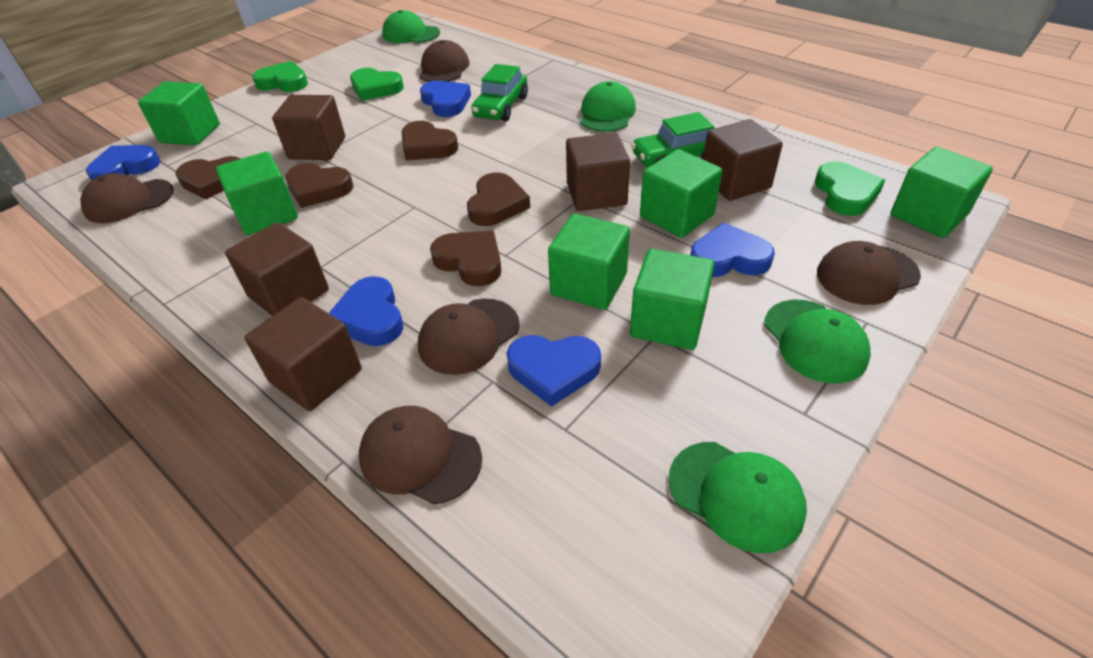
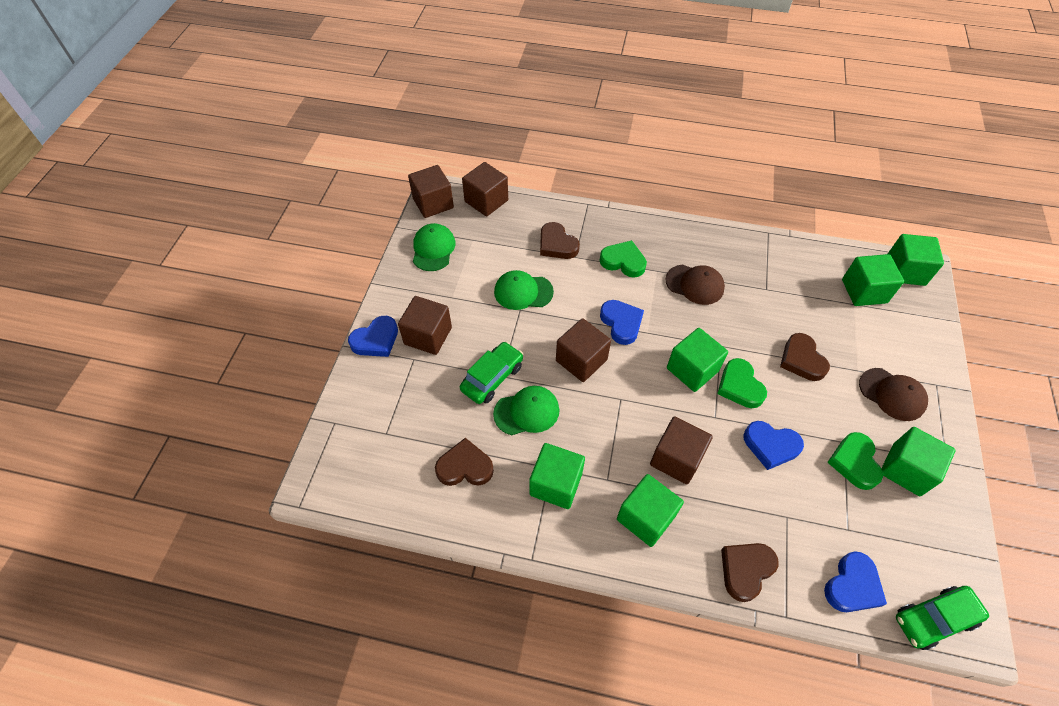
blue heart: [86,145,161,180] [329,276,403,346] [420,81,471,117] [507,335,601,407] [690,223,775,277] = 5 -> [348,316,398,357] [600,300,644,345] [743,421,804,470] [824,551,887,612] = 4
brown cap: [80,173,174,223] [359,406,482,505] [418,298,520,375] [419,40,469,82] [817,241,921,305] = 5 -> [666,265,725,305] [859,368,928,421] = 2
brown heart: [175,156,241,200] [285,163,353,208] [402,121,458,160] [430,231,502,286] [467,172,530,226] = 5 -> [435,438,494,486] [540,222,580,259] [721,543,779,602] [780,333,830,381] = 4
green cap: [382,10,440,43] [580,81,636,132] [668,442,807,553] [764,300,871,383] = 4 -> [413,223,455,271] [493,386,559,435] [494,270,554,310] = 3

